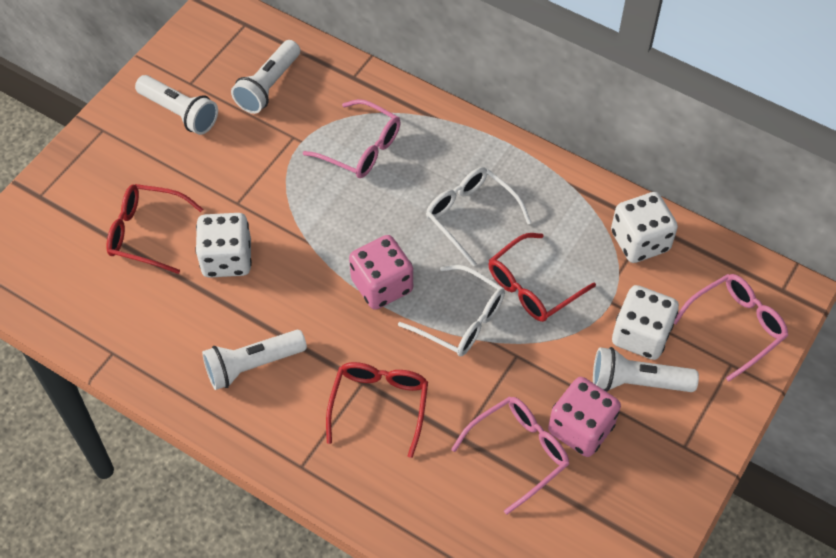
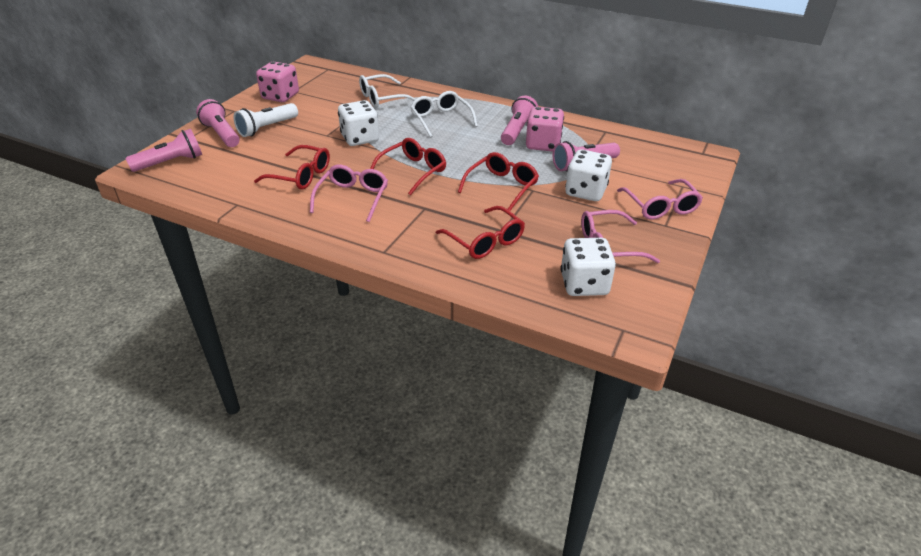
pink flashlight: none = 0 -> [125,129,202,172] [196,99,240,147] [501,95,538,145] [553,141,620,172] = 4
red glasses: [106,184,203,274] [326,362,428,458] [489,233,596,322] = 3 -> [254,145,330,190] [370,138,446,195] [436,206,525,259] [458,152,539,211] = 4
white flashlight: [135,75,218,135] [202,330,307,390] [231,40,300,114] [593,347,699,392] = 4 -> [234,103,298,137] = 1

